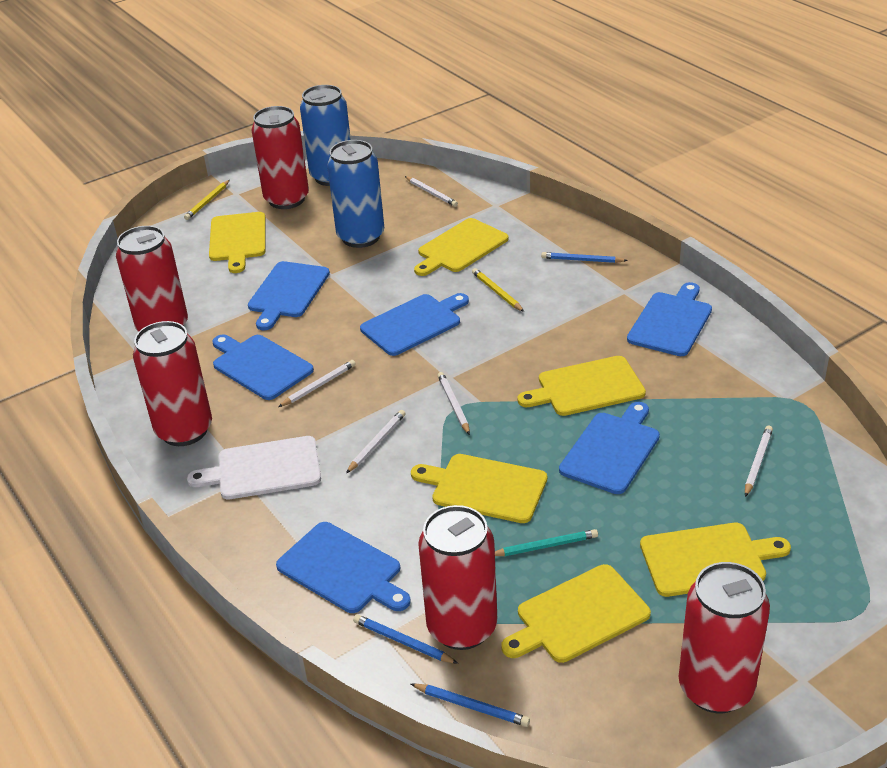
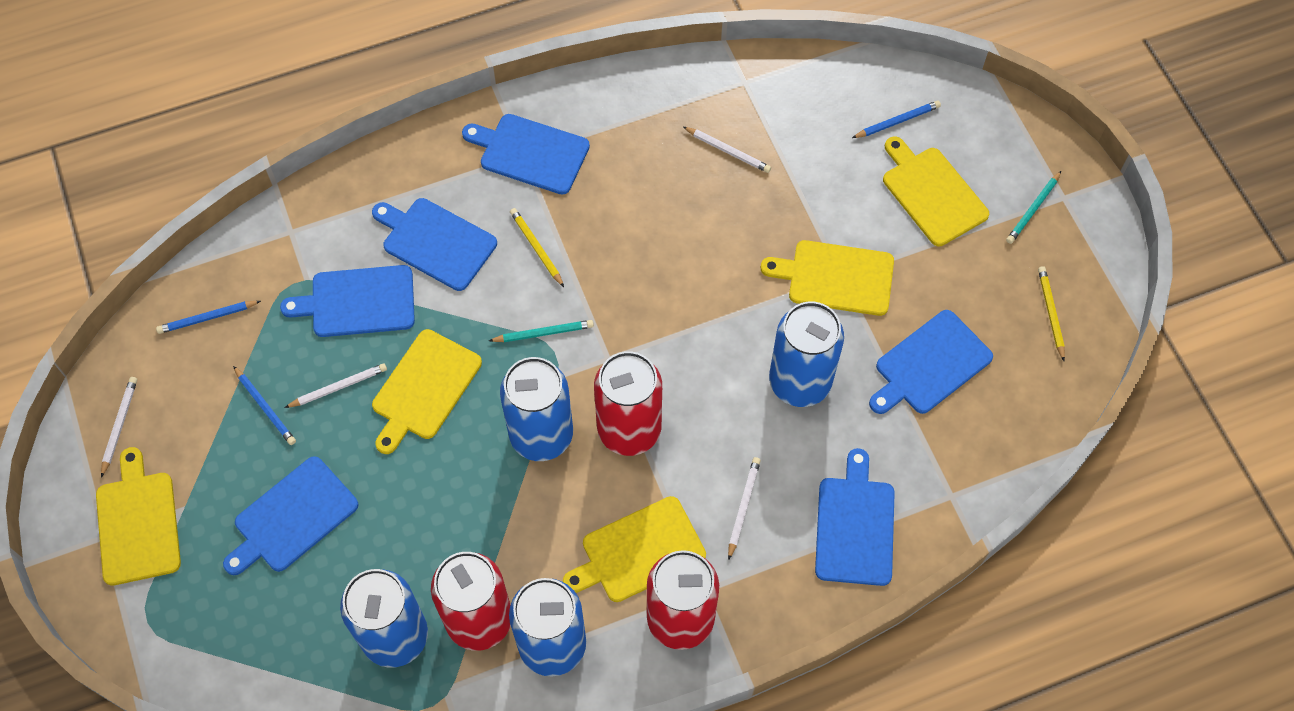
blue can: [300,85,351,186] [327,140,384,248] = 2 -> [340,569,428,668] [500,357,573,461] [509,578,586,676] [769,302,844,407] = 4
red can: [116,226,188,332] [133,321,212,446] [252,106,309,209] [418,505,497,650] [679,562,770,713] = 5 -> [431,552,511,651] [594,351,662,456] [647,550,719,650] = 3
turquoise pencil: [495,529,598,556] = 1 -> [489,320,594,342] [1006,171,1061,244] = 2
white cutting board: [187,436,321,499] = 1 -> none = 0
white pencil: [278,360,356,407] [346,410,406,473] [405,176,458,207] [437,372,470,435] [745,426,773,497] = 5 -> [101,377,137,478] [284,363,387,408] [683,127,771,173] [728,457,761,560] = 4
yellow cutting board: [209,212,266,273] [411,454,547,523] [414,218,508,276] [501,564,651,663] [517,356,646,416] [640,523,791,597] = 6 -> [96,447,181,586] [372,329,482,454] [563,496,706,602] [761,240,894,316] [883,136,989,246] = 5

